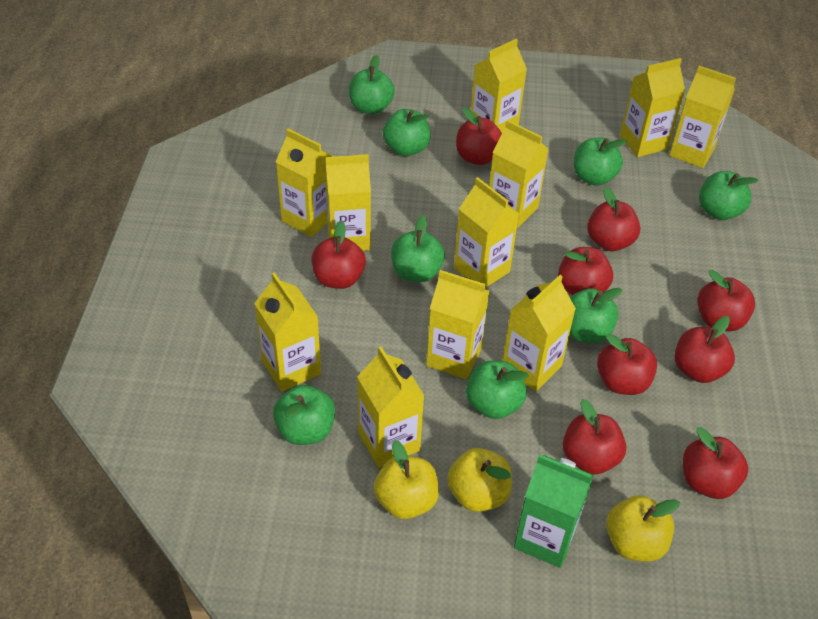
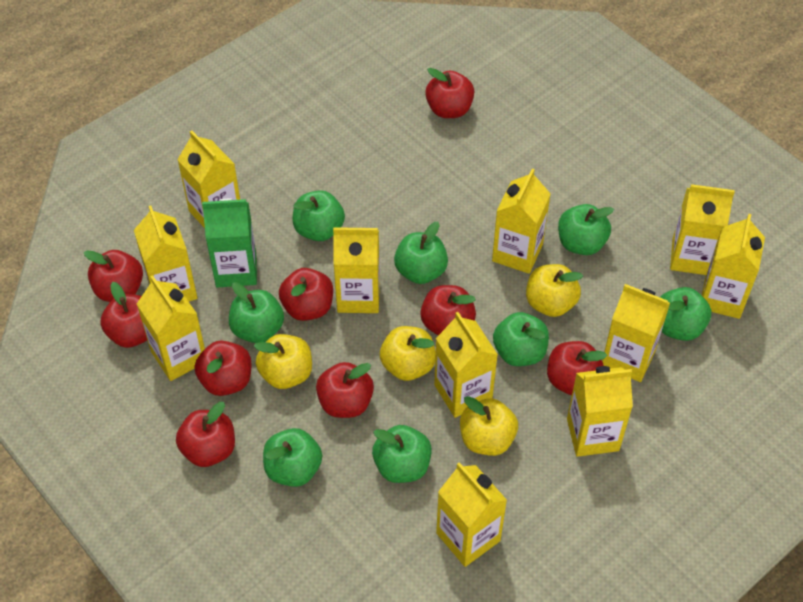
yellow apple: [374,440,439,519] [447,448,512,512] [606,495,680,562] = 3 -> [254,334,312,389] [380,326,436,381] [460,396,518,456] [526,264,583,317] = 4

